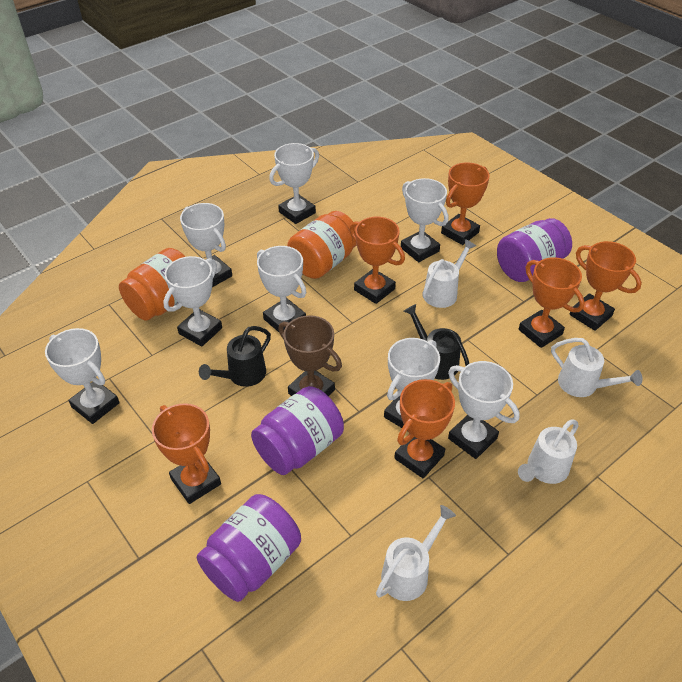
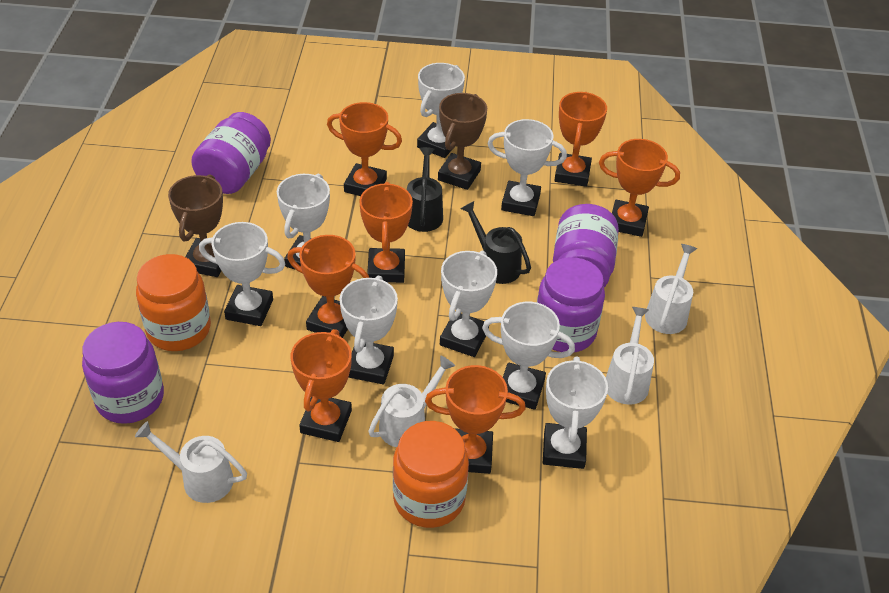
brown trophy: [278,315,342,396] = 1 -> [168,174,223,277] [438,93,487,190] = 2
orange trophy: [152,403,221,504] [350,217,405,304] [394,379,455,478] [441,162,490,245] [518,257,585,348] [570,241,642,331] = 6 -> [287,235,369,338] [291,329,352,442] [327,102,402,196] [359,182,413,283] [425,365,526,474] [554,92,607,187] [599,139,680,237] = 7
purple jar: [197,494,301,602] [251,386,344,475] [497,218,572,282] = 3 -> [82,322,164,424] [191,112,271,194] [537,257,605,353] [553,204,619,287] = 4

